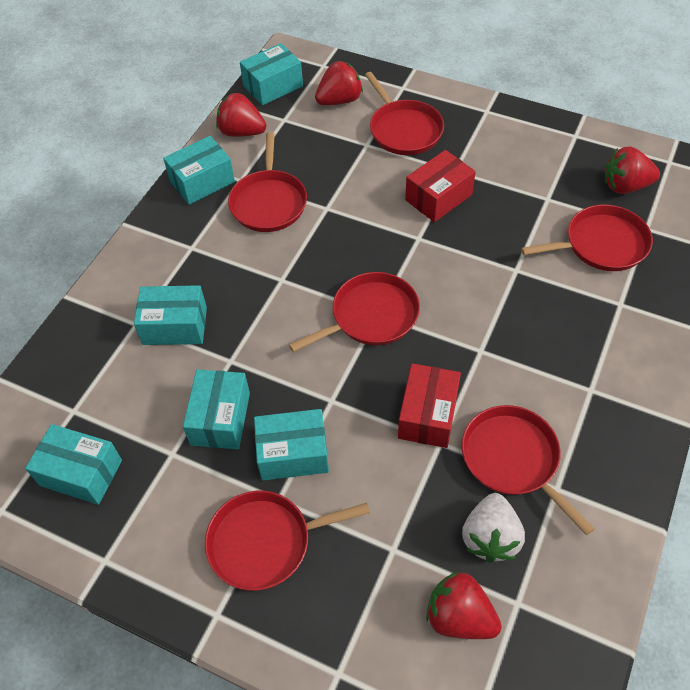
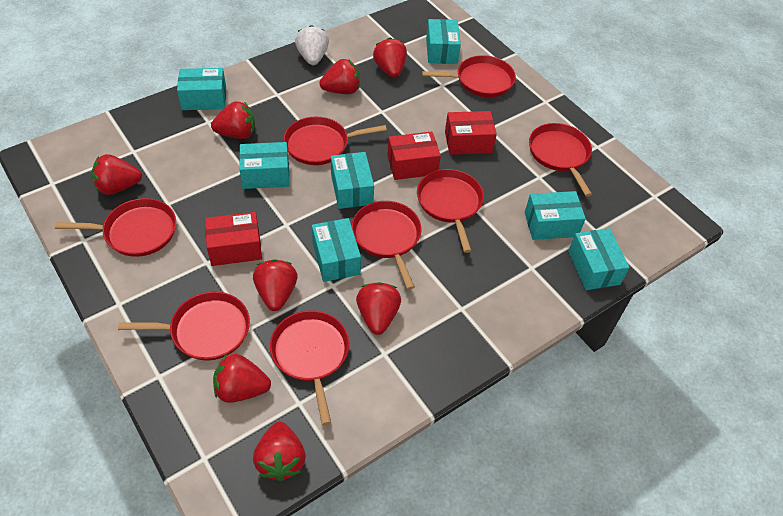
red box: [398,363,461,448] [405,150,476,222] = 2 -> [205,212,262,266] [387,132,441,180] [445,111,497,155] = 3
red pan: [205,491,370,591] [228,132,307,232] [289,272,420,352] [365,72,444,155] [461,405,595,535] [521,205,653,271] = 6 -> [54,198,176,257] [118,292,250,360] [270,310,349,425] [283,117,387,165] [352,201,422,290] [417,169,484,253] [422,55,516,97] [529,123,592,196] = 8
red strawberry: [216,93,266,137] [315,61,363,105] [426,571,502,639] [605,147,660,194] = 4 -> [91,154,142,195] [211,101,255,139] [213,354,271,403] [253,260,298,311] [253,422,306,481] [319,59,360,94] [356,282,401,335] [373,38,407,78] = 8
turquoise box: [25,424,122,505] [134,285,207,345] [163,136,235,205] [183,369,250,449] [240,43,303,105] [254,409,329,480] = 6 -> [177,68,226,110] [239,142,290,189] [312,218,361,282] [331,152,374,209] [426,19,461,64] [525,191,586,240] [568,228,630,290] = 7

